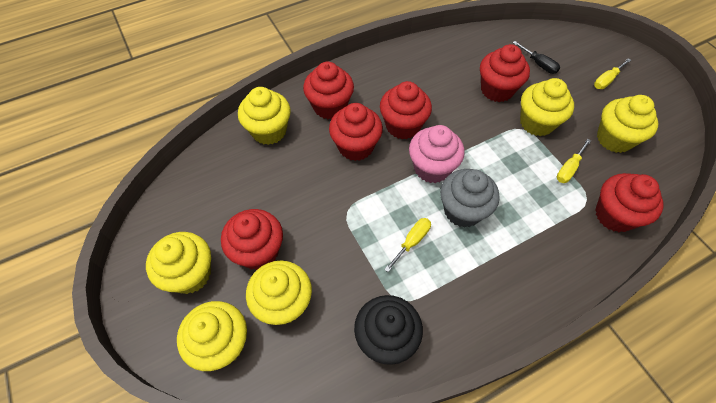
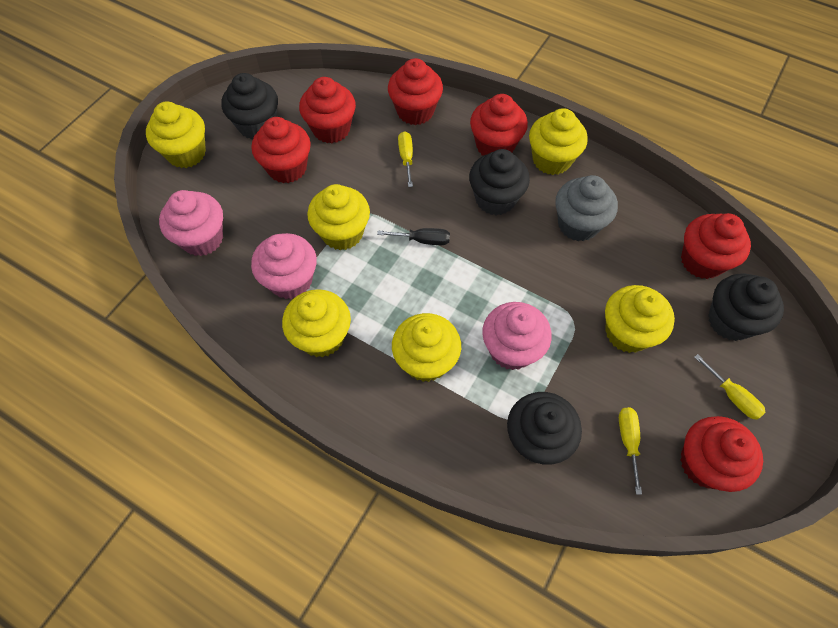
black cupcake: [354,295,423,365] = 1 -> [221,73,278,139] [469,149,530,215] [507,392,582,465] [708,273,784,341] = 4
pink cupcake: [409,125,465,183] = 1 -> [159,190,223,256] [251,233,317,299] [482,302,552,370] = 3

